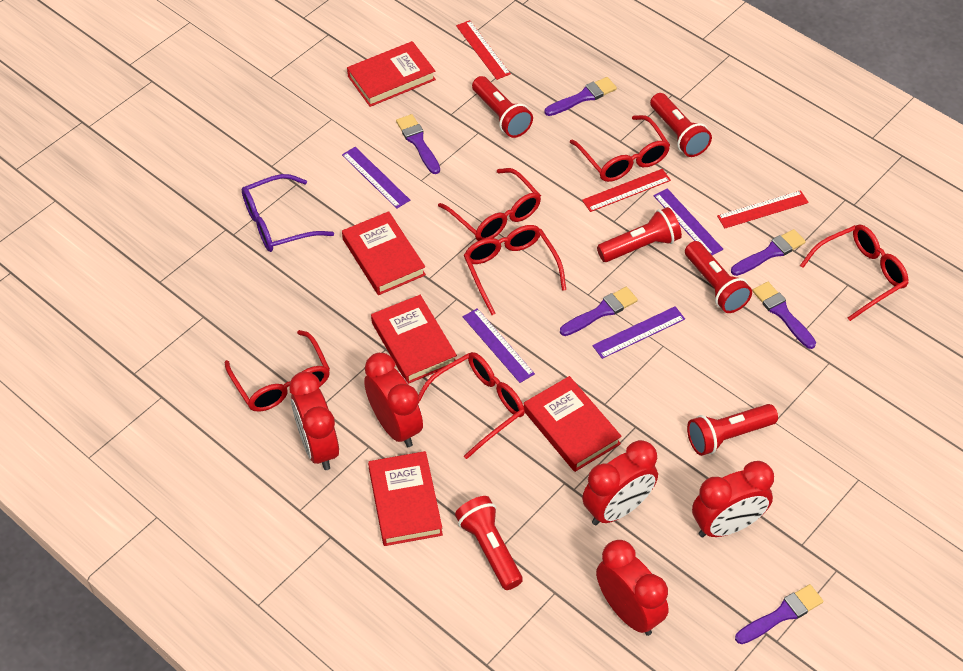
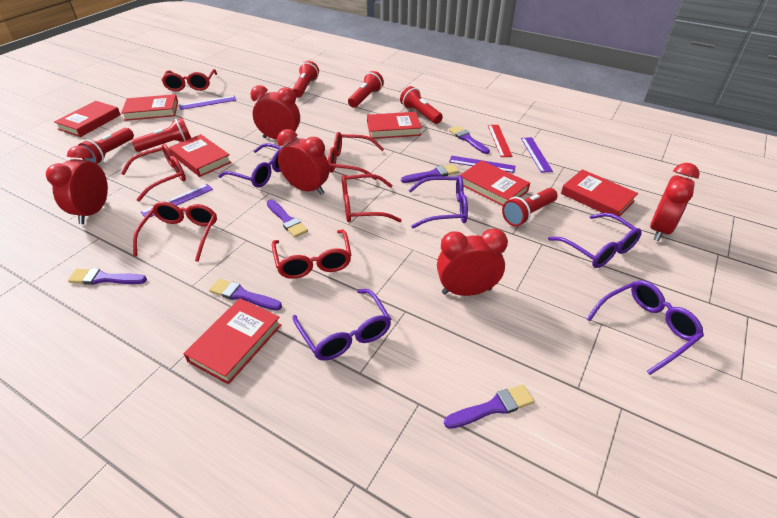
purple glasses: [242,174,334,252] = 1 -> [218,143,282,188] [293,289,391,361] [409,175,468,228] [548,213,642,268] [587,280,704,375] = 5
red book: [342,211,426,295] [347,41,436,107] [368,451,443,546] [371,295,457,384] [524,376,622,472] = 5 -> [54,101,121,137] [121,94,178,121] [169,134,232,177] [183,298,281,384] [367,112,422,139] [461,160,530,206] [561,169,638,217] = 7
red ruler: [456,20,511,80] [582,169,671,212] [717,190,809,229] = 3 -> [488,125,512,157] = 1

